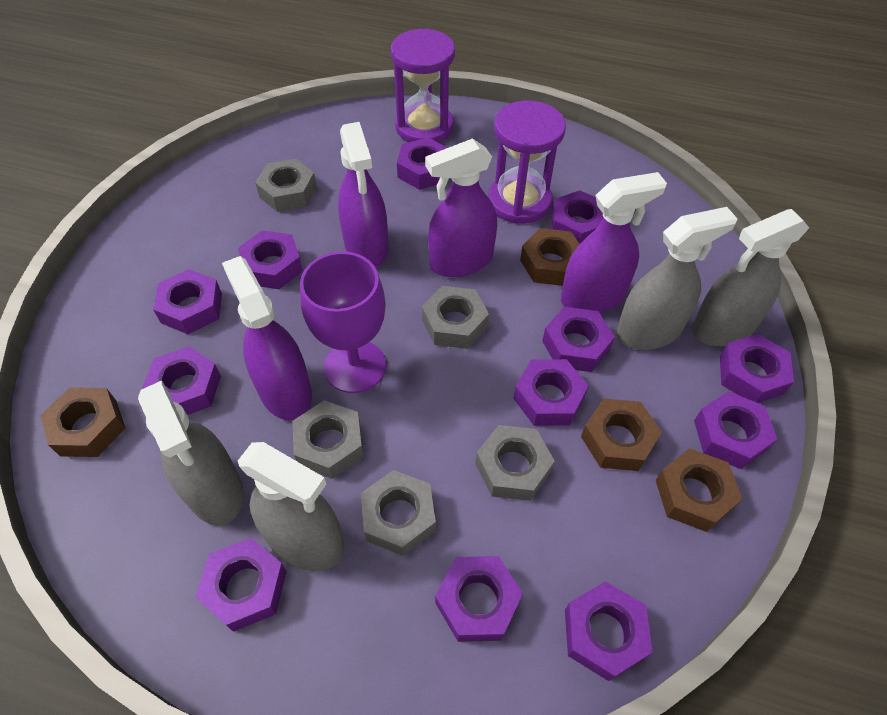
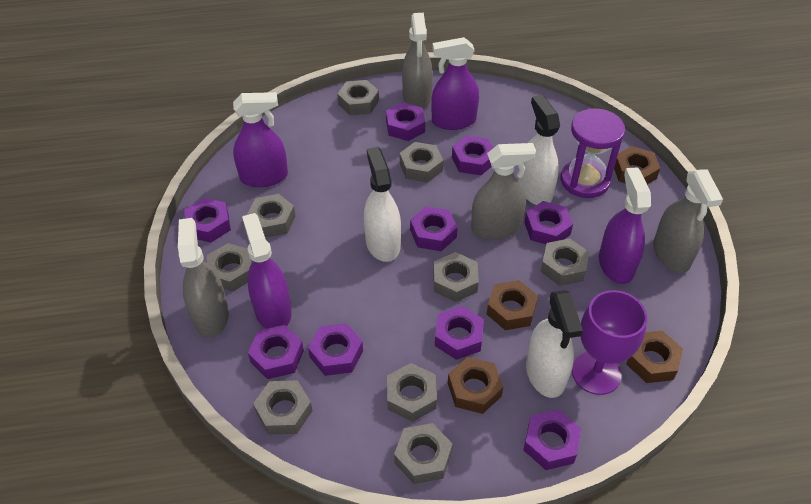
grey nut: [255,159,317,212] [292,400,364,479] [361,470,436,556] [422,286,489,349] [475,425,555,501] = 5 -> [207,243,252,292] [247,194,296,238] [253,380,312,435] [337,80,379,115] [387,363,437,422] [394,423,453,484] [400,142,443,183] [434,252,479,302] [540,238,589,286] = 9
purple hourglass: [391,28,455,143] [488,100,566,224] = 2 -> [561,108,625,198] = 1
purple nut: [142,346,221,415] [153,269,222,334] [196,538,287,632] [238,230,303,289] [397,138,447,190] [435,556,523,642] [513,359,589,426] [542,307,615,372] [552,190,604,244] [565,581,652,681] [694,391,777,469] [720,334,794,403] = 12 -> [184,198,231,243] [248,325,304,379] [308,323,363,376] [386,102,425,141] [410,206,458,251] [435,306,484,360] [452,135,493,175] [523,410,581,470] [524,201,573,244] = 9
white spray bottle: none = 0 -> [364,147,401,262] [518,95,560,205] [526,290,583,398] = 3

